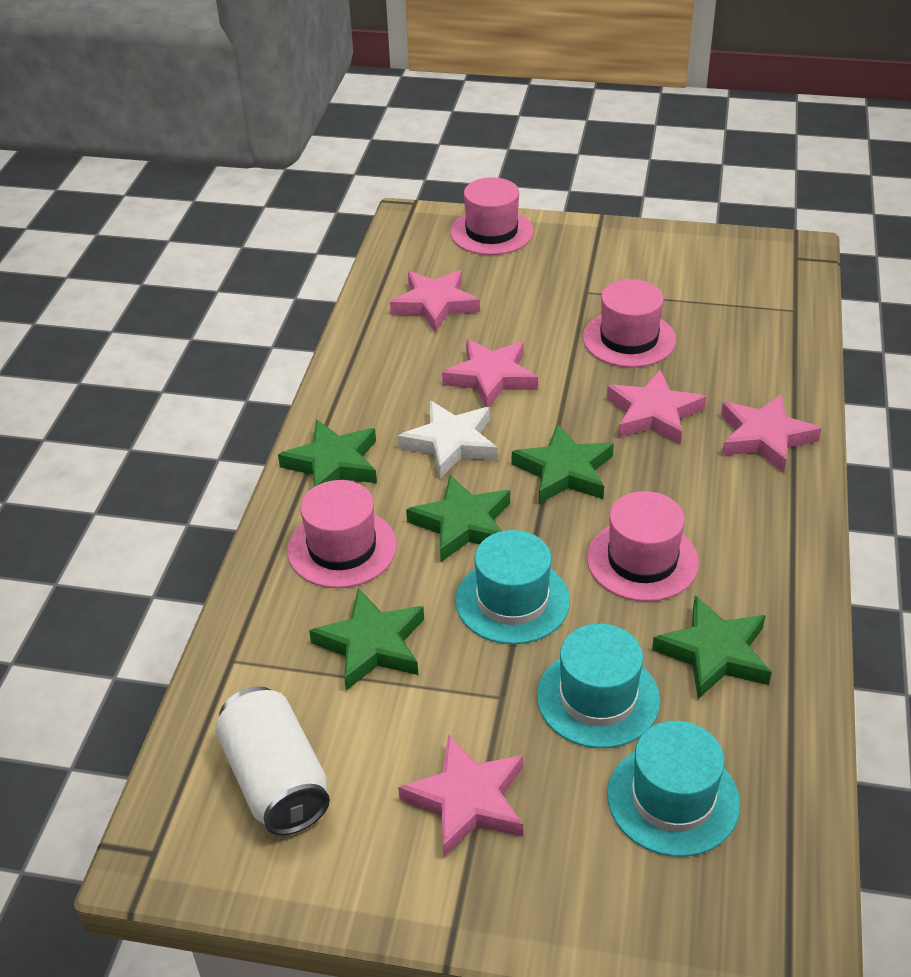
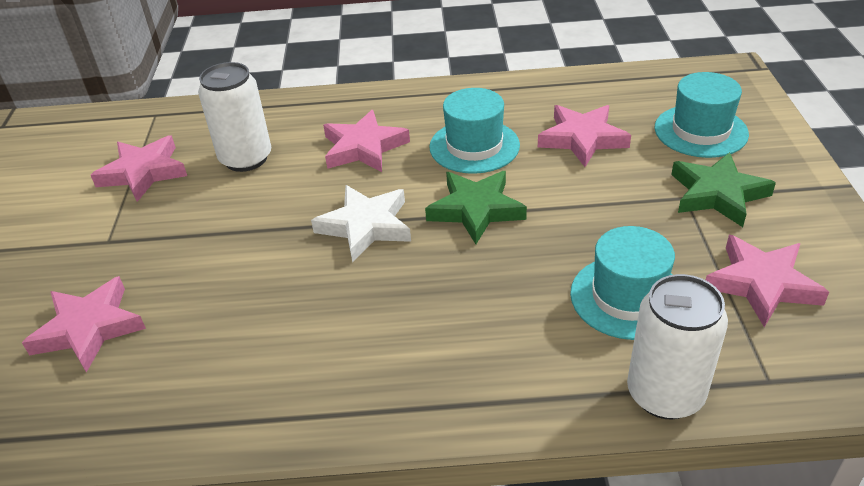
green star: [278,420,377,487] [309,588,424,691] [406,475,510,562] [512,424,614,504] [652,596,772,699] = 5 -> [425,171,527,244] [671,152,776,227] = 2
pink hat: [287,480,397,588] [450,177,534,255] [583,279,676,367] [587,491,699,602] = 4 -> none = 0
white can: [215,686,330,835] = 1 -> [198,62,271,172] [627,274,728,419] = 2

